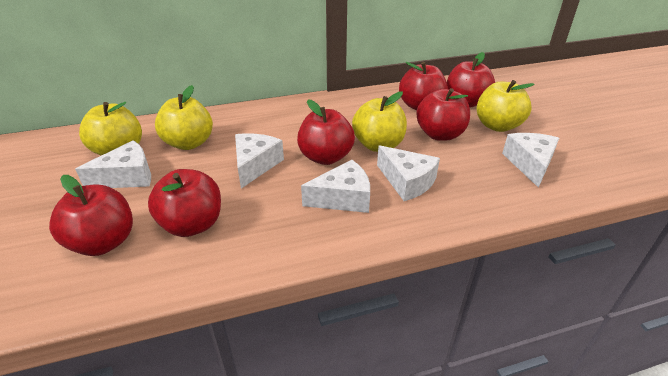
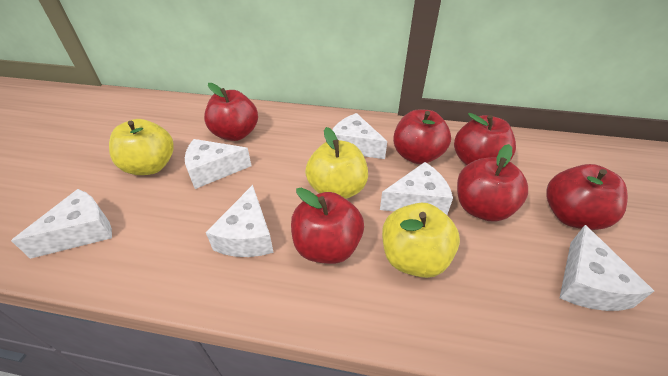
white cheese: [75,140,151,188] [235,133,284,188] [301,160,370,213] [377,145,440,201] [502,133,559,188] = 5 -> [11,189,112,259] [185,139,252,189] [206,185,274,257] [332,113,387,159] [380,162,453,215] [560,225,654,311] = 6
yellow apple: [79,102,142,156] [155,85,213,150] [352,92,407,152] [477,80,535,132] = 4 -> [109,119,174,175] [305,127,368,199] [382,203,460,278] = 3

